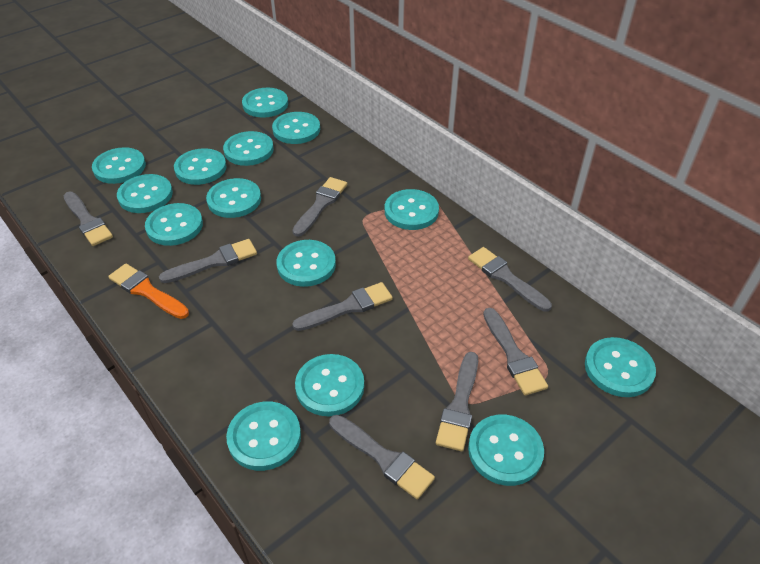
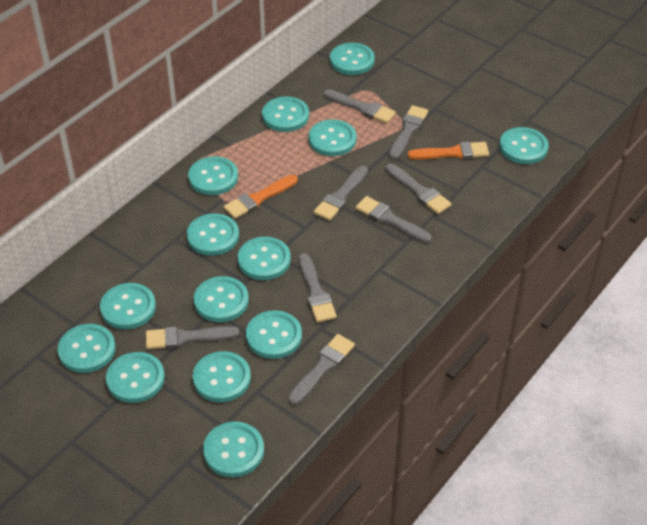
orange brush: [108,263,189,319] = 1 -> [224,175,298,219] [408,142,489,159] = 2

